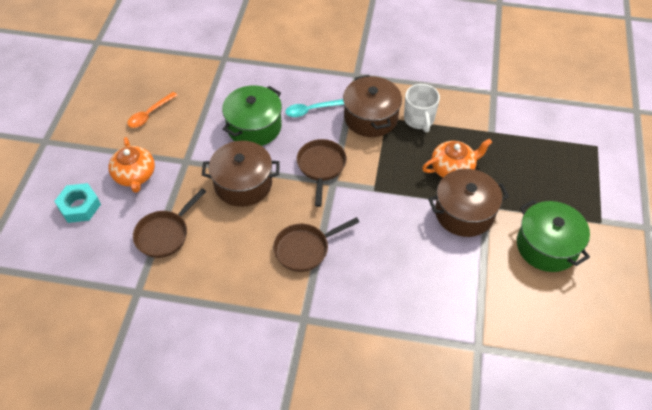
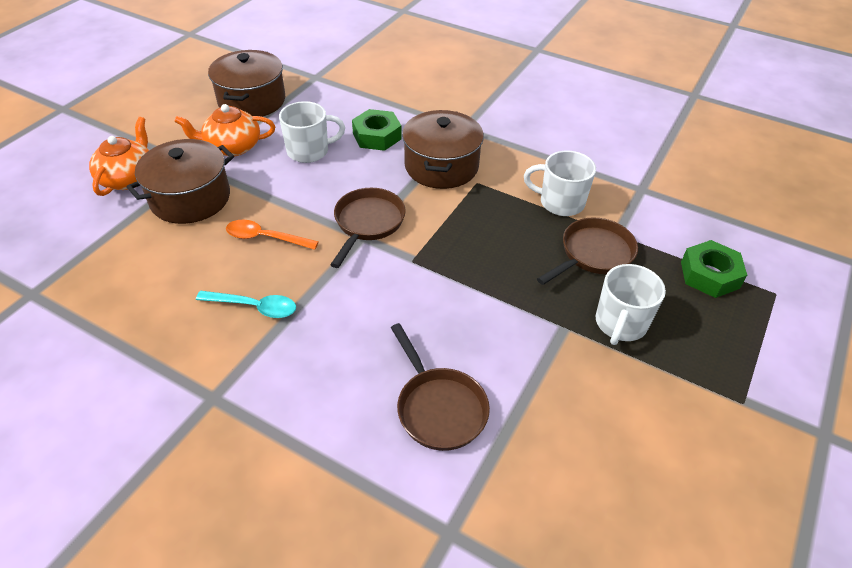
green nut: none = 0 -> [352,109,402,151] [681,240,747,298] = 2
green pot: [222,85,282,146] [517,200,590,272] = 2 -> none = 0
turquoise nut: [54,183,101,223] = 1 -> none = 0
white mug: [404,84,440,132] = 1 -> [279,101,345,163] [524,151,596,216] [596,264,666,345] = 3

